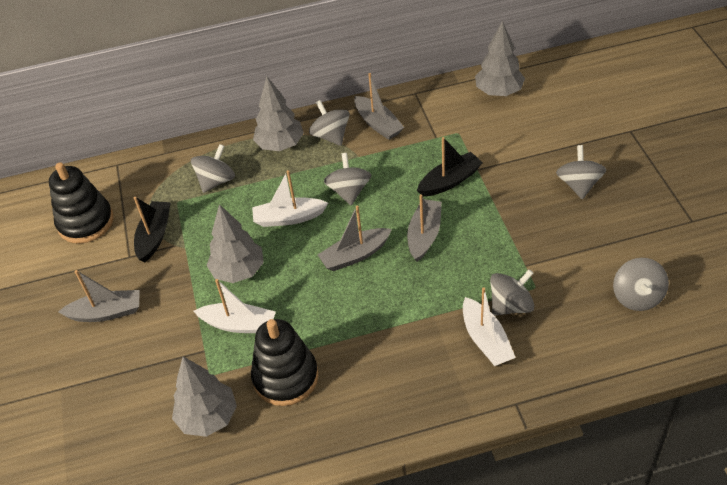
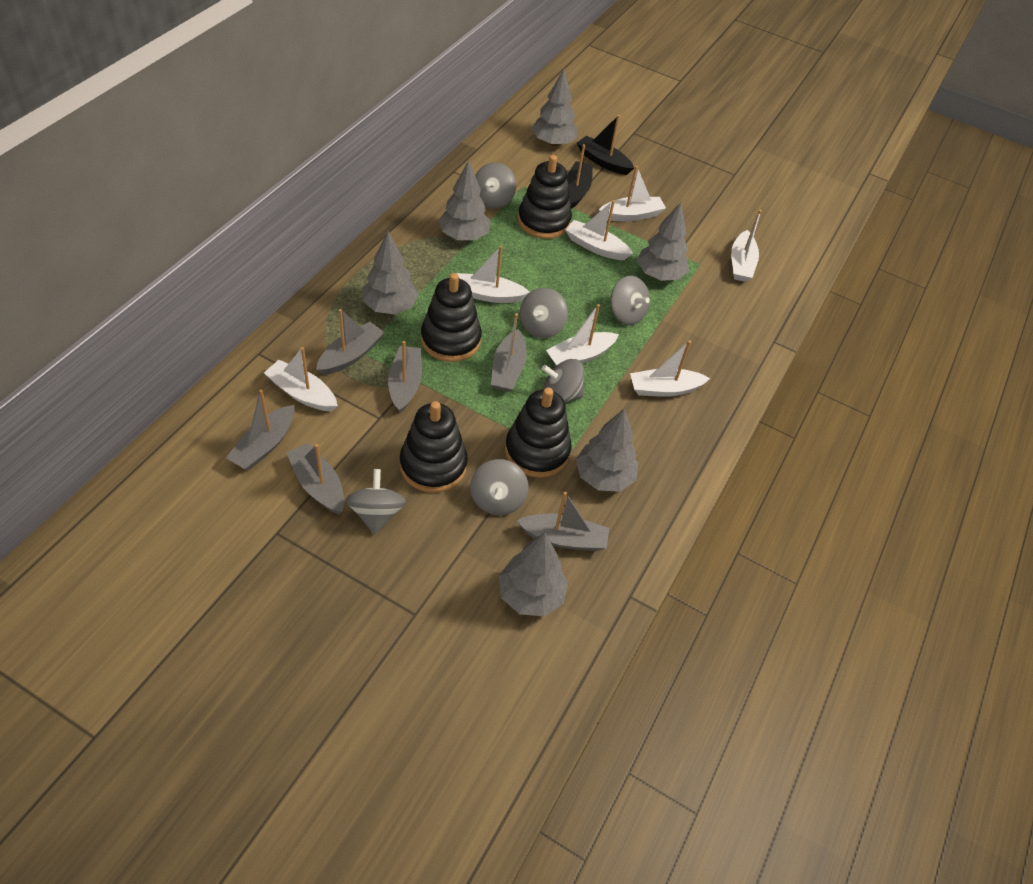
black stacking toy: [49,162,113,243] [251,319,319,406] = 2 -> [400,401,468,493] [421,273,482,362] [505,388,572,478] [518,155,572,239] = 4
grey boat: [58,270,139,322] [318,205,392,271] [354,73,405,140] [407,194,442,262] = 4 -> [226,389,294,470] [286,443,344,514] [316,309,385,375] [388,341,422,413] [491,313,527,392] [517,492,609,551] = 6
grey tree: [172,356,237,437] [206,204,264,283] [253,77,304,151] [475,21,525,96] = 4 -> [362,231,419,314] [439,160,491,241] [499,532,568,616] [532,69,577,147] [576,408,638,492] [637,202,689,281] = 6
white boat: [194,279,276,333] [252,170,328,227] [463,288,516,366] = 3 -> [264,347,338,411] [457,246,530,303] [546,304,619,365] [565,200,633,260] [599,166,666,221] [630,340,710,397] [731,210,762,282] = 7

